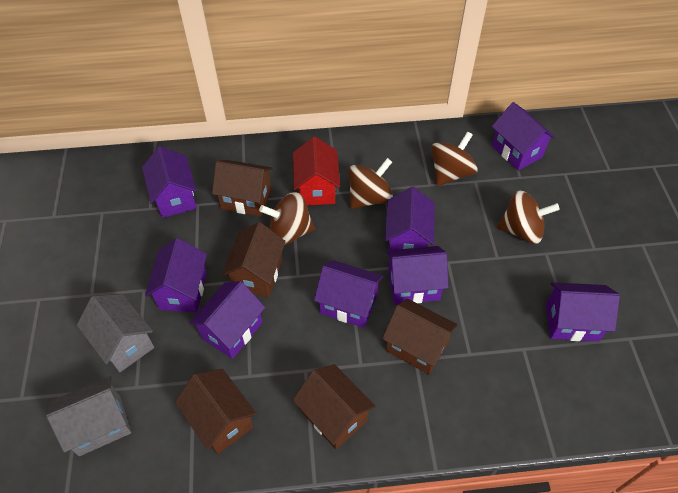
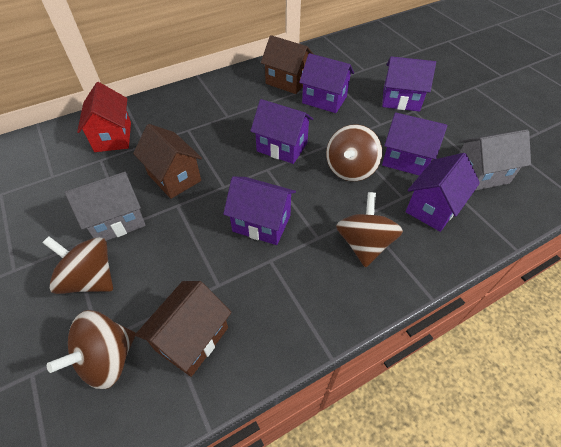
brown house: [175,369,256,454] [212,160,273,217] [222,222,286,298] [293,364,376,449] [382,299,458,375] = 5 -> [133,124,202,199] [135,281,232,377] [261,35,313,94] = 3
purple house: [142,146,197,218] [145,238,207,313] [189,281,265,359] [314,260,383,328] [385,187,435,256] [386,246,449,305] [492,102,556,171] [546,282,620,341] = 8 -> [223,176,296,245] [251,99,313,164] [299,53,354,113] [382,56,436,112] [382,112,447,176] [406,153,480,232] = 6

